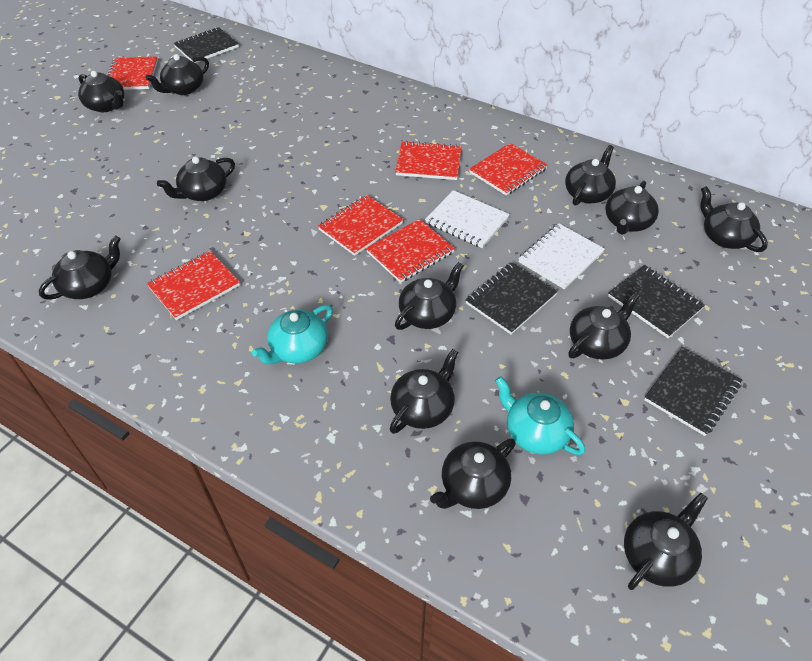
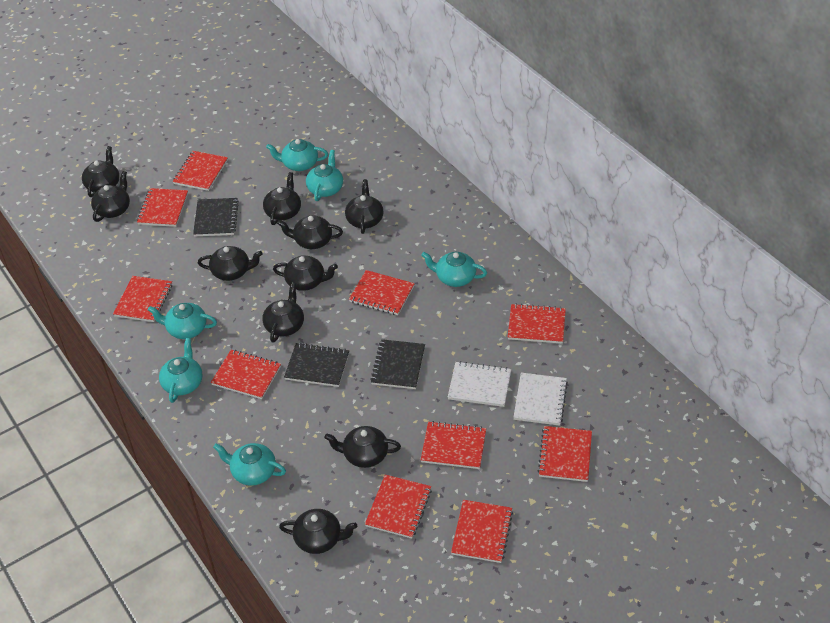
black notebook: [173,27,239,63] [465,262,558,334] [608,265,705,338] [644,347,742,436] = 4 -> [193,198,239,237] [284,343,349,387] [370,339,425,389] = 3
black teapot: [39,235,121,300] [78,71,124,112] [145,54,209,95] [157,156,235,201] [390,349,458,434] [395,262,464,330] [430,438,516,509] [565,145,616,206] [568,292,640,360] [606,181,659,235] [624,492,708,590] [701,186,768,252] = 12 -> [82,146,120,197] [91,171,130,222] [198,246,263,281] [262,283,304,343] [263,172,301,225] [273,255,338,291] [277,215,343,249] [279,509,357,554] [324,426,401,468] [345,179,384,234] = 10
red notebook: [107,56,158,90] [147,251,240,320] [318,195,404,256] [366,219,455,283] [395,141,462,180] [469,143,548,196] = 6 -> [113,276,172,322] [137,188,188,227] [173,151,228,191] [211,350,281,399] [349,270,415,315] [365,474,432,538] [421,421,486,469] [451,500,513,563] [508,304,566,344] [538,426,592,482] = 10
turquoise teapot: [252,305,333,364] [495,376,585,455] = 2 -> [148,303,217,339] [159,338,203,403] [213,443,286,485] [266,139,328,171] [306,150,343,201] [421,252,487,287] = 6

